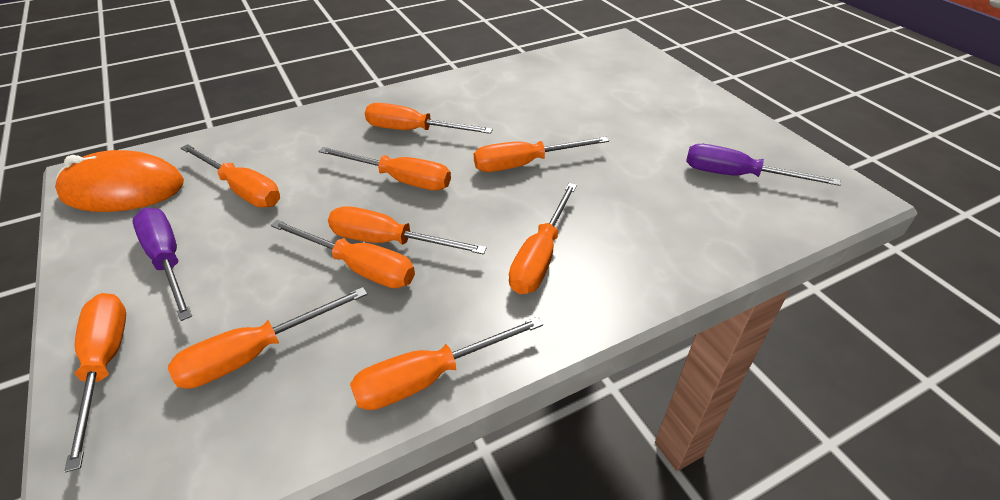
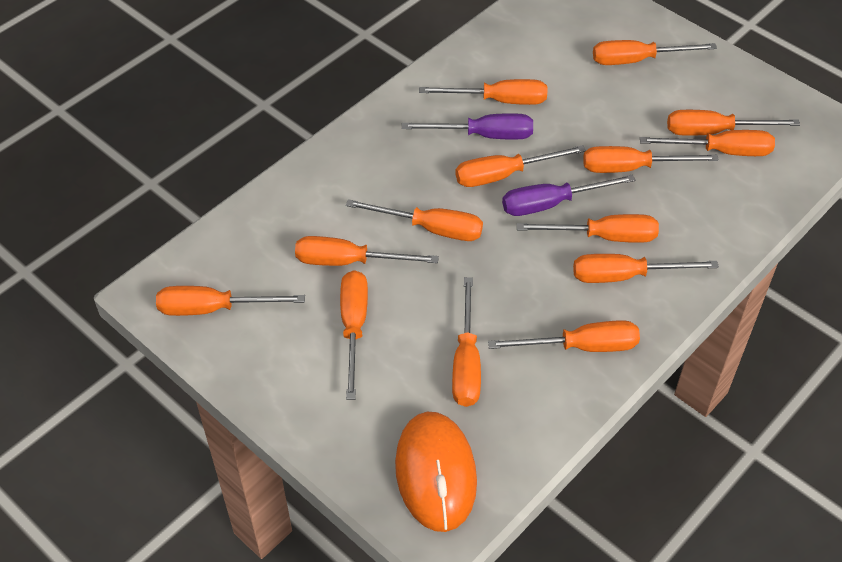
orange screwdriver: [65,293,126,472] [168,287,367,389] [181,144,280,208] [270,220,415,288] [318,147,451,190] [328,206,487,255] [350,317,543,410] [365,103,493,134] [474,137,609,172] [509,183,577,294] = 10 -> [156,286,305,316] [295,236,439,266] [340,270,368,400] [346,199,483,241] [419,79,547,105] [452,277,481,407] [455,145,586,187] [488,320,640,352] [517,214,659,243] [573,254,719,283] [583,146,719,173] [593,40,717,65] [640,130,775,156] [667,110,800,136] = 14

